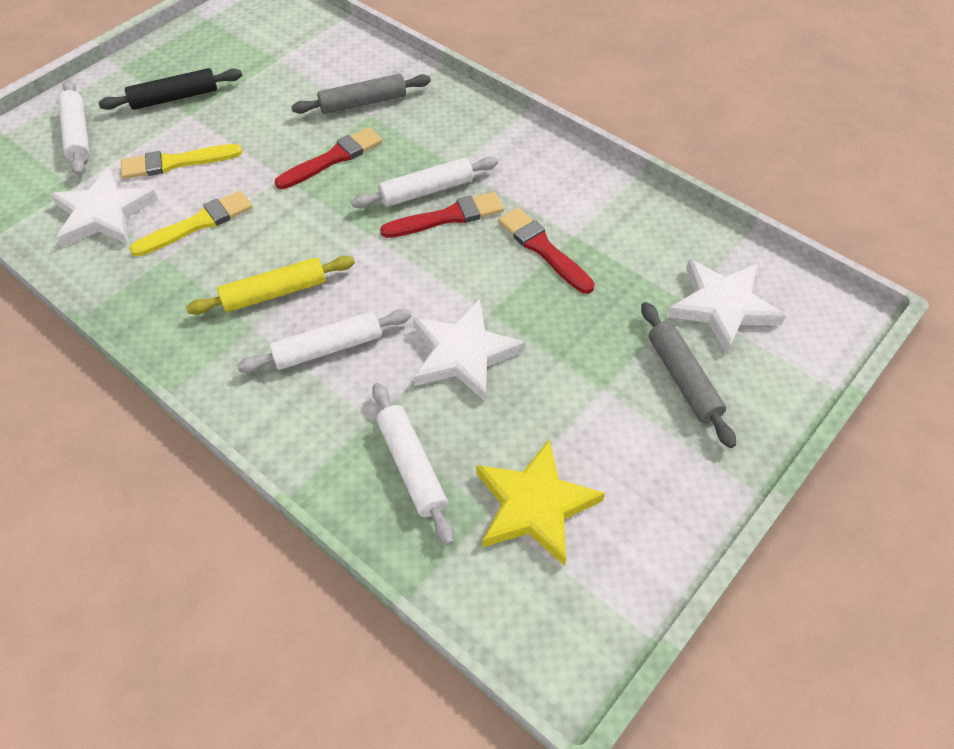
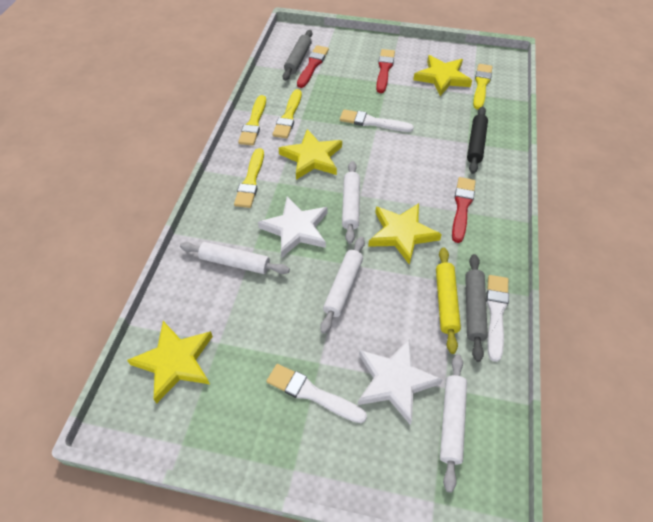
white brush: none = 0 -> [267,364,367,423] [340,109,414,132] [486,275,509,362] = 3
white star: [50,167,158,248] [413,299,525,402] [667,259,786,354] = 3 -> [258,196,327,257] [358,339,443,425] = 2
yellow brush: [121,144,242,179] [129,190,253,257] = 2 -> [234,148,264,208] [238,95,266,146] [272,89,302,139] [473,64,492,109] = 4
yellow star: [476,440,605,566] = 1 -> [127,321,213,404] [279,129,342,180] [368,203,442,265] [413,55,472,96] = 4

